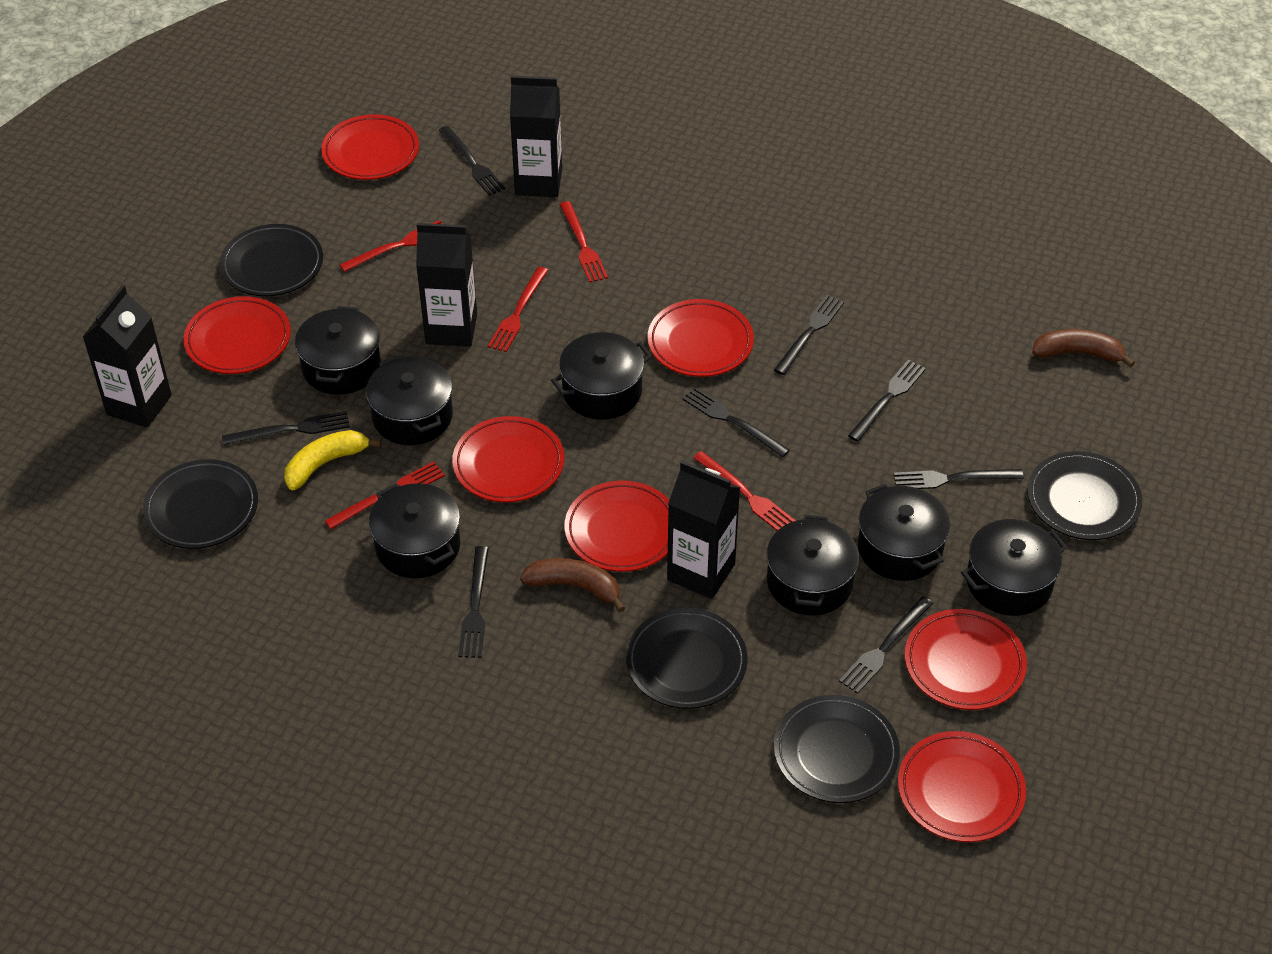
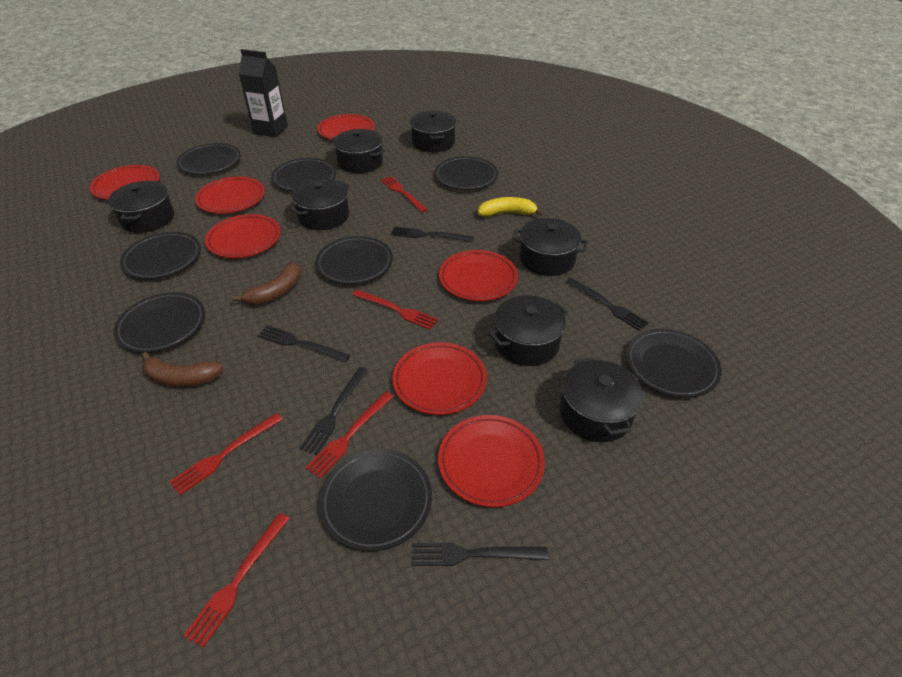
black carton: [83,285,172,428] [416,223,477,347] [510,76,562,197] [667,461,741,599] = 4 -> [239,49,288,137] = 1
black fork: [222,411,350,445] [439,126,505,196] [458,546,489,658] [682,387,790,457] [774,295,844,375] [839,596,933,694] [848,360,926,442] [894,469,1024,489] = 8 -> [257,325,350,362] [299,367,369,455] [391,227,474,242] [411,543,549,566] [566,278,649,331] = 5
black plate: [143,459,258,549] [220,224,323,297] [626,608,747,709] [774,695,900,803] [1027,451,1142,540] = 5 -> [114,292,205,353] [120,232,201,279] [176,143,241,175] [271,158,337,191] [315,236,393,285] [319,449,432,551] [434,156,498,190] [626,329,722,398] = 8

